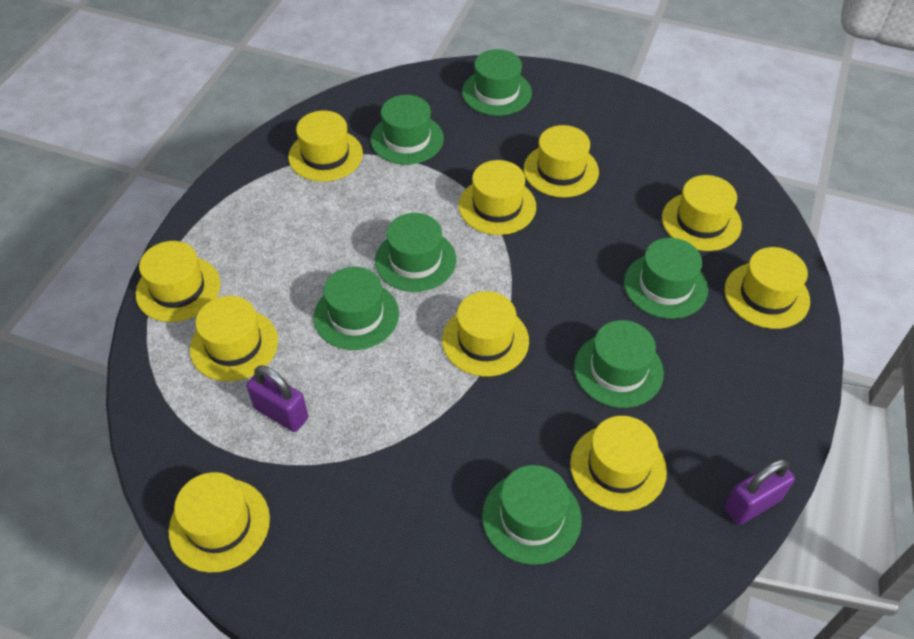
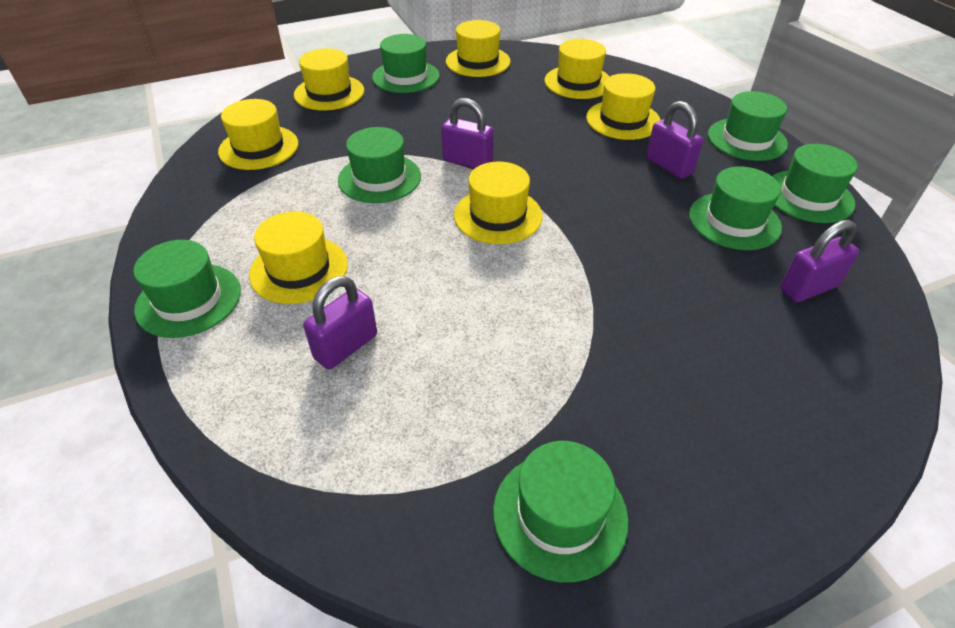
purple padlock: [247,365,308,432] [724,459,795,525] = 2 -> [303,276,377,370] [441,98,494,169] [646,101,703,179] [780,220,859,302] = 4
yellow hat: [135,241,220,322] [169,472,270,573] [190,296,278,381] [288,111,363,182] [442,291,529,376] [459,160,536,235] [523,125,599,197] [570,416,667,511] [662,175,742,251] [725,247,810,329] = 10 -> [218,99,298,170] [249,212,348,304] [294,49,364,111] [446,20,511,77] [454,162,543,244] [545,39,610,99] [586,73,661,140] = 7

